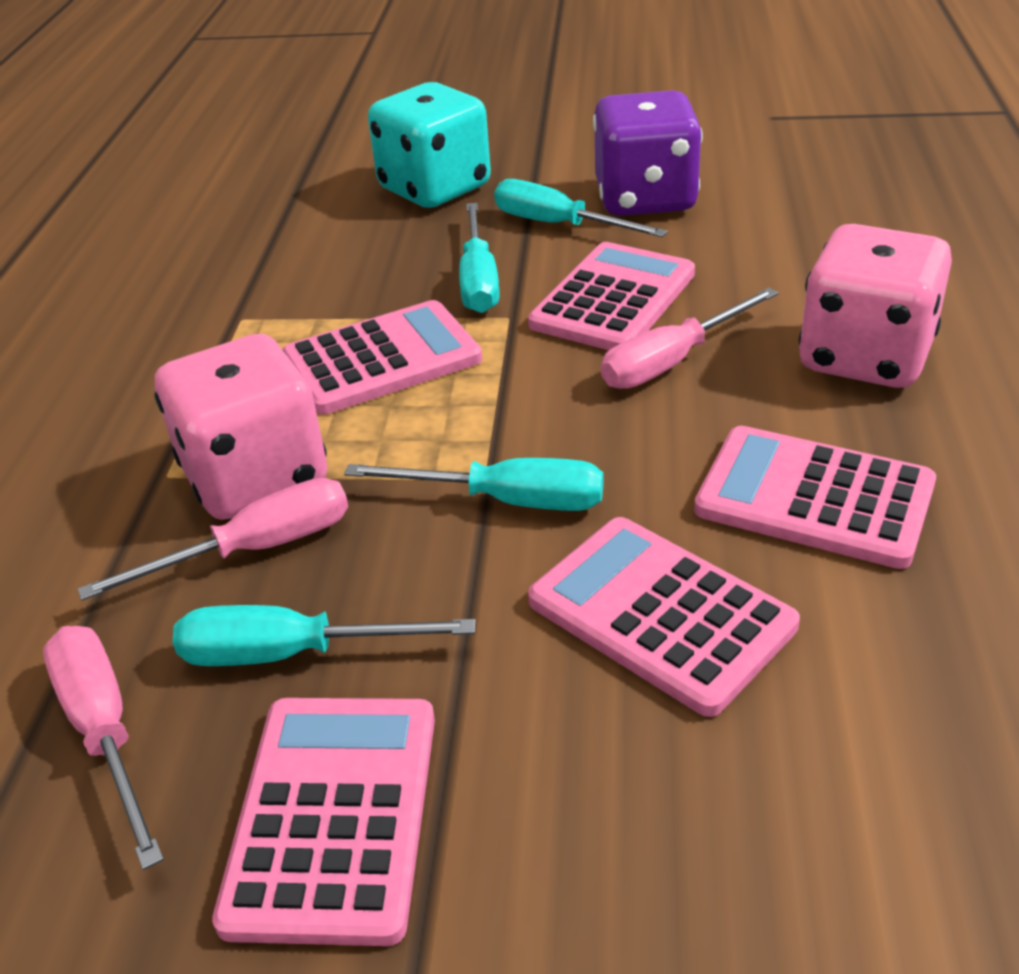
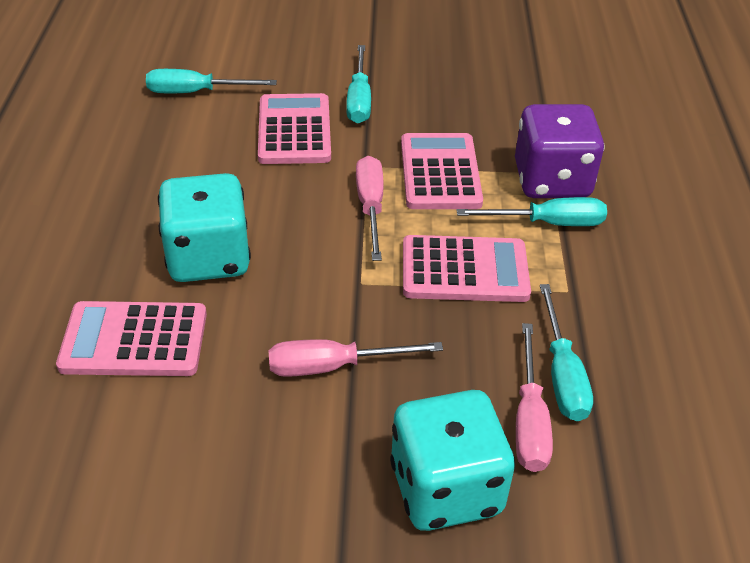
pink calculator: [212,698,435,946] [282,300,482,414] [528,242,695,350] [528,517,800,717] [694,426,936,569] = 5 -> [56,301,207,376] [258,93,331,164] [401,133,483,209] [403,235,531,302] = 4
pink dice: [154,334,327,520] [799,224,952,388] = 2 -> none = 0
turquoise dice: [368,82,491,208] = 1 -> [158,173,251,282] [390,390,515,531] = 2

